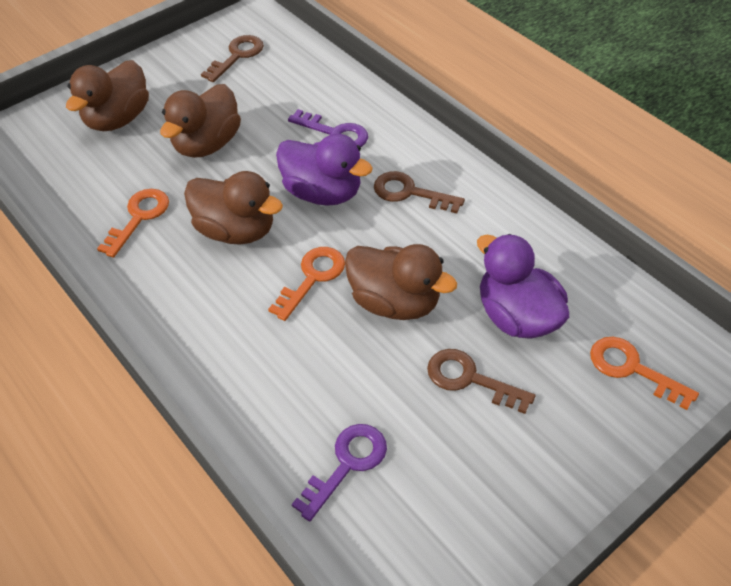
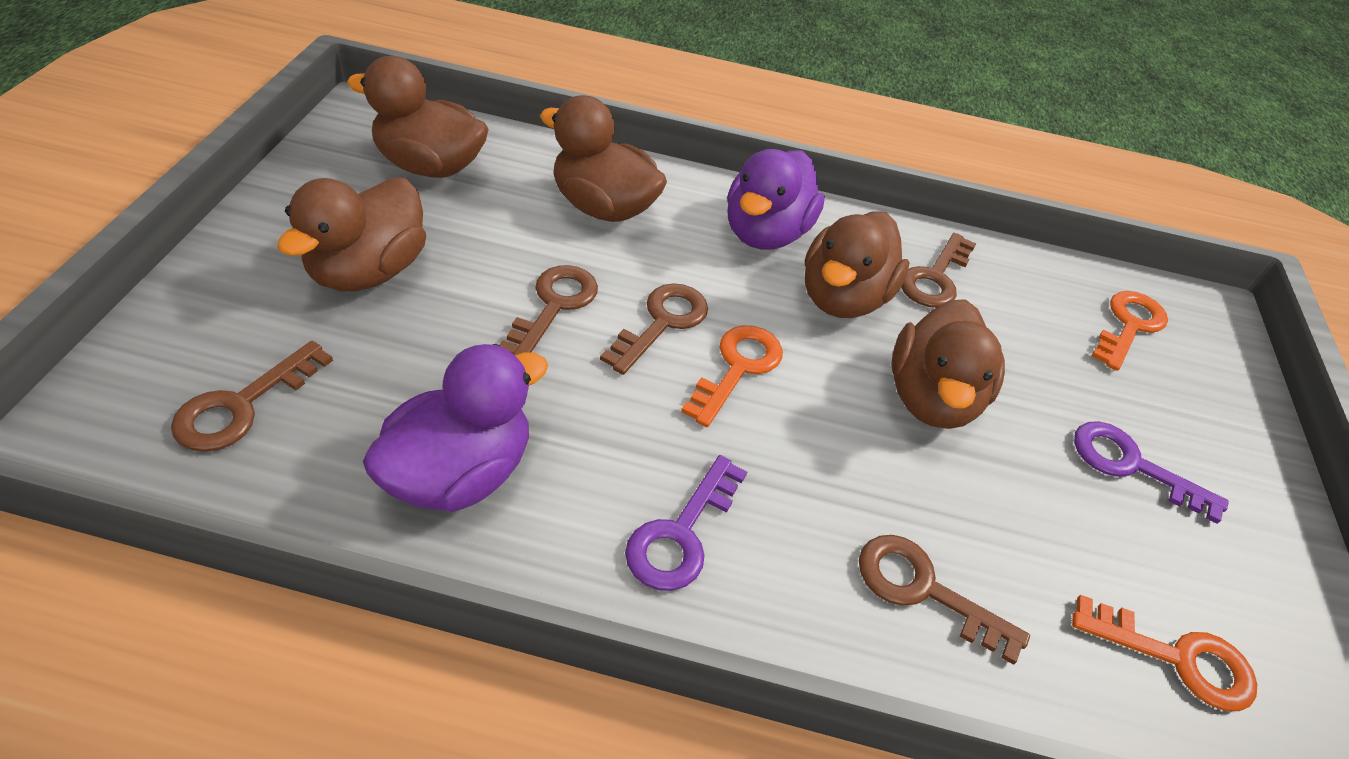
brown duck: [66,60,149,131] [160,84,241,158] [184,171,283,245] [345,244,457,320] = 4 -> [277,177,426,291] [347,56,489,178] [540,95,667,222] [805,211,909,318] [891,299,1005,429] = 5
brown key: [201,35,264,82] [374,171,465,213] [427,349,536,414] = 3 -> [171,341,333,452] [499,265,598,355] [600,283,708,375] [859,535,1030,665] [901,233,976,308] = 5

